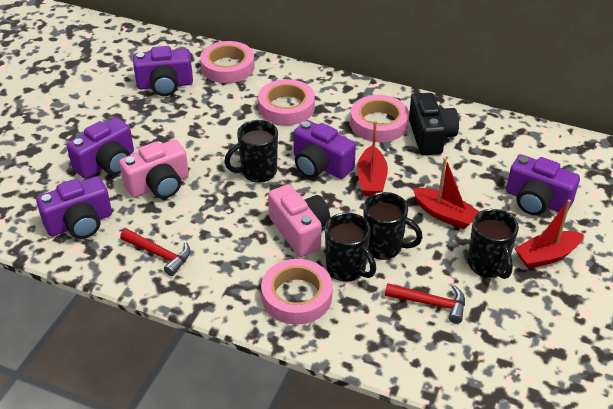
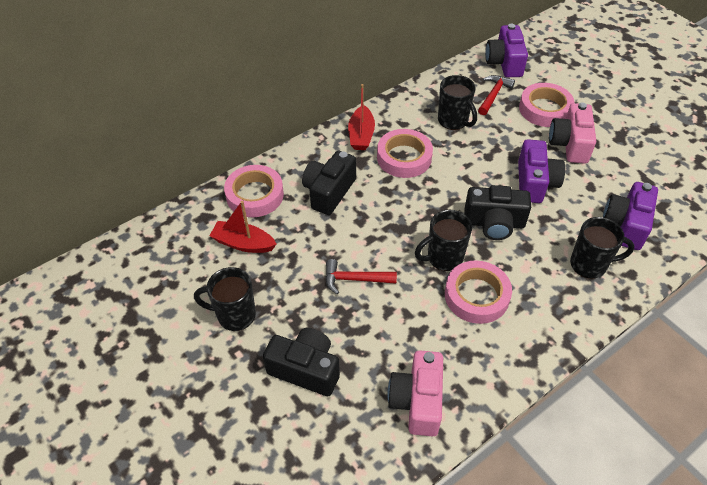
black camera: [409,93,459,155] = 1 -> [263,328,340,396] [302,150,356,215] [464,185,531,240] = 3
purple camera: [36,176,112,239] [67,117,134,179] [133,46,193,96] [294,120,356,179] [506,155,580,215] = 5 -> [485,24,528,77] [518,139,565,203] [603,182,658,250] = 3
red boat: [357,121,388,196] [413,158,480,229] [514,200,584,269] = 3 -> [209,201,277,253] [348,84,375,150] = 2

